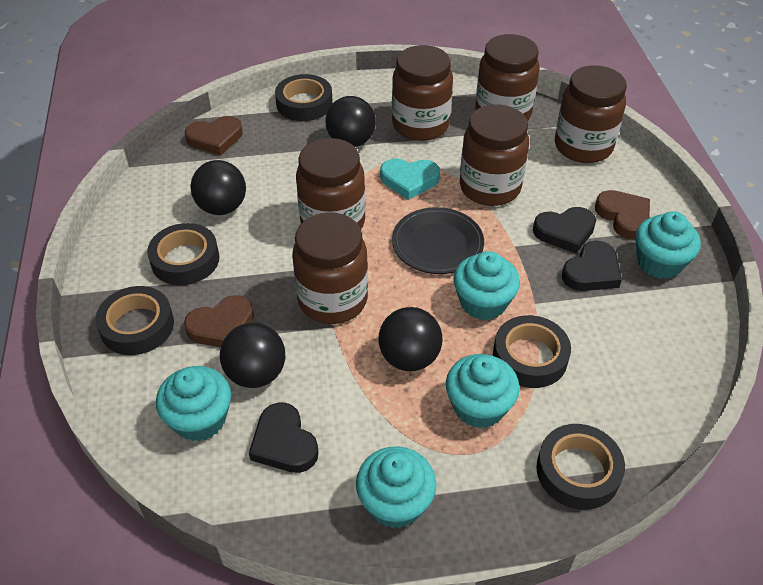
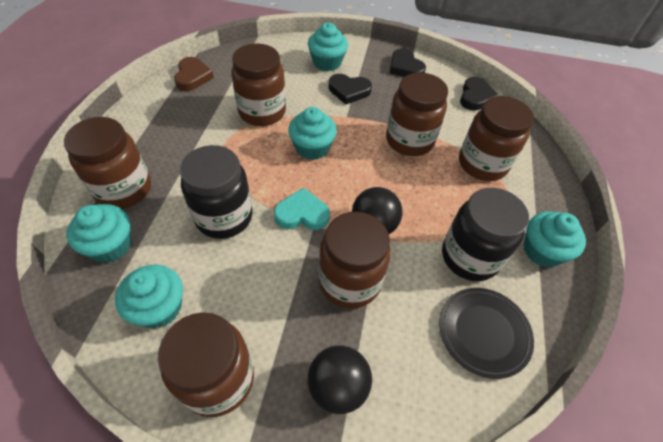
black ball: [190,160,246,215] [220,323,286,388] [325,96,376,147] [378,307,443,371] = 4 -> [308,345,372,414] [352,187,402,234] = 2
black jar: none = 0 -> [180,145,253,239] [442,188,529,281] = 2
black tape: [95,286,174,355] [147,223,219,285] [275,74,333,121] [493,315,571,388] [536,424,625,510] = 5 -> none = 0
brown heart: [184,295,254,348] [185,116,243,155] [595,190,650,239] = 3 -> [174,57,214,91] = 1

